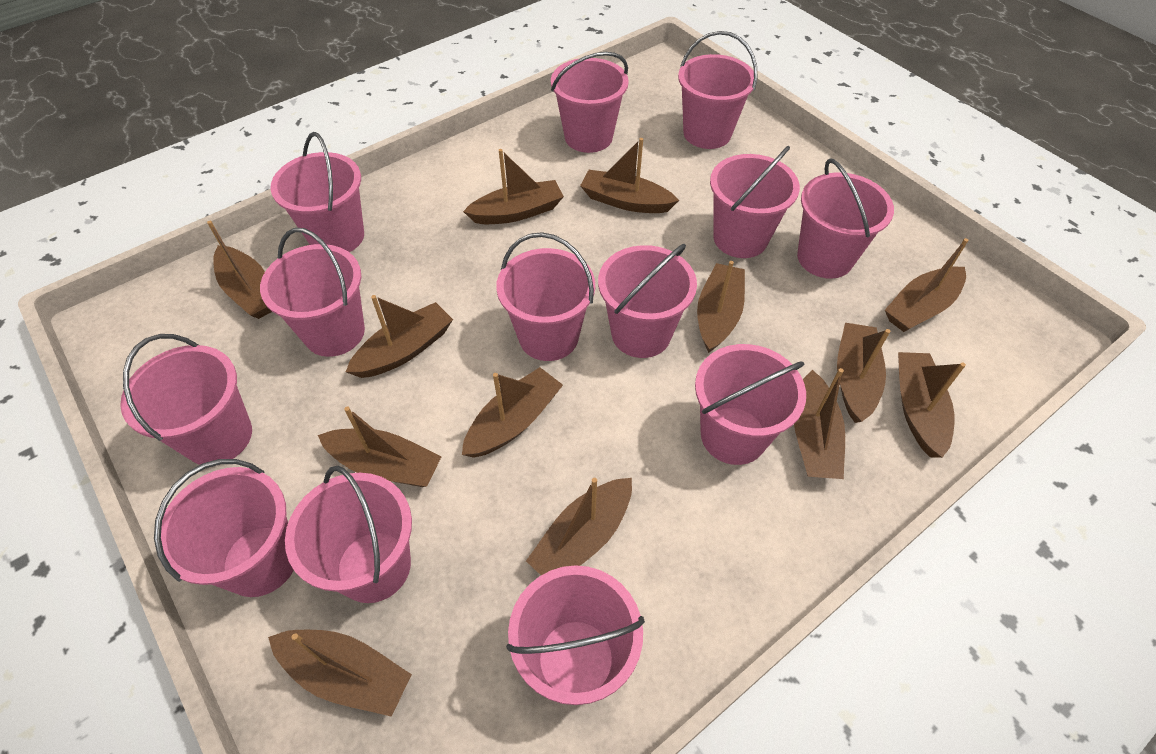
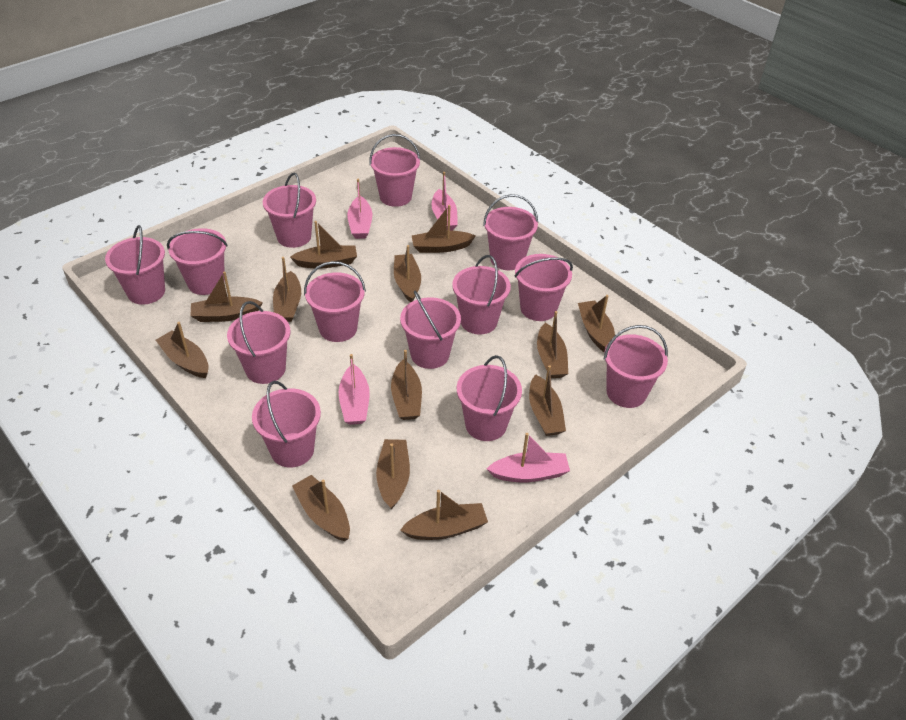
pink boat: none = 0 -> [339,354,370,425] [347,179,372,239] [432,172,458,231] [487,433,570,482] = 4

